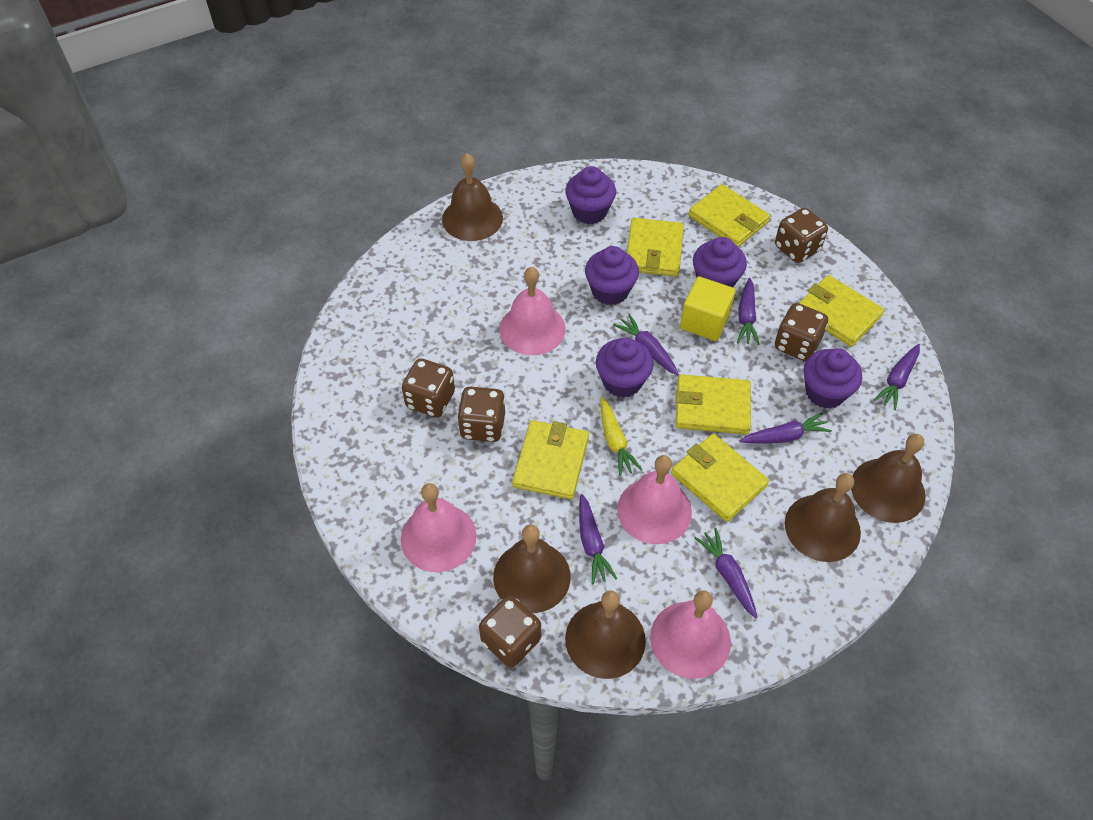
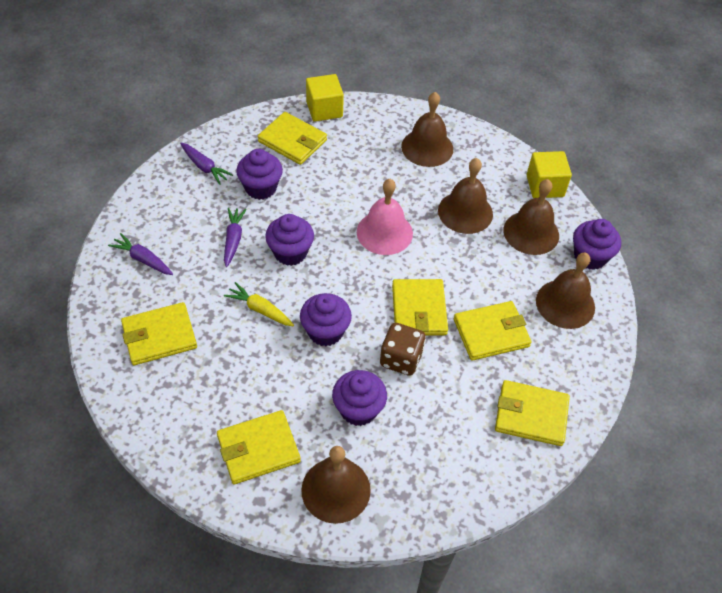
brown dice: [402,359,455,417] [457,387,505,442] [479,595,541,667] [775,208,828,263] [775,303,828,361] = 5 -> [380,323,426,376] = 1
pink bell: [401,483,477,572] [500,267,565,355] [617,455,692,544] [650,590,731,679] = 4 -> [357,179,413,255] = 1
purple carrot: [579,494,617,584] [613,314,679,375] [694,528,758,618] [737,278,760,345] [740,412,832,444] [873,344,920,410] = 6 -> [108,233,173,275] [180,143,233,185] [224,208,247,267] = 3
yellow cube: [680,276,736,341] = 1 -> [306,74,344,122] [527,151,572,198] = 2

